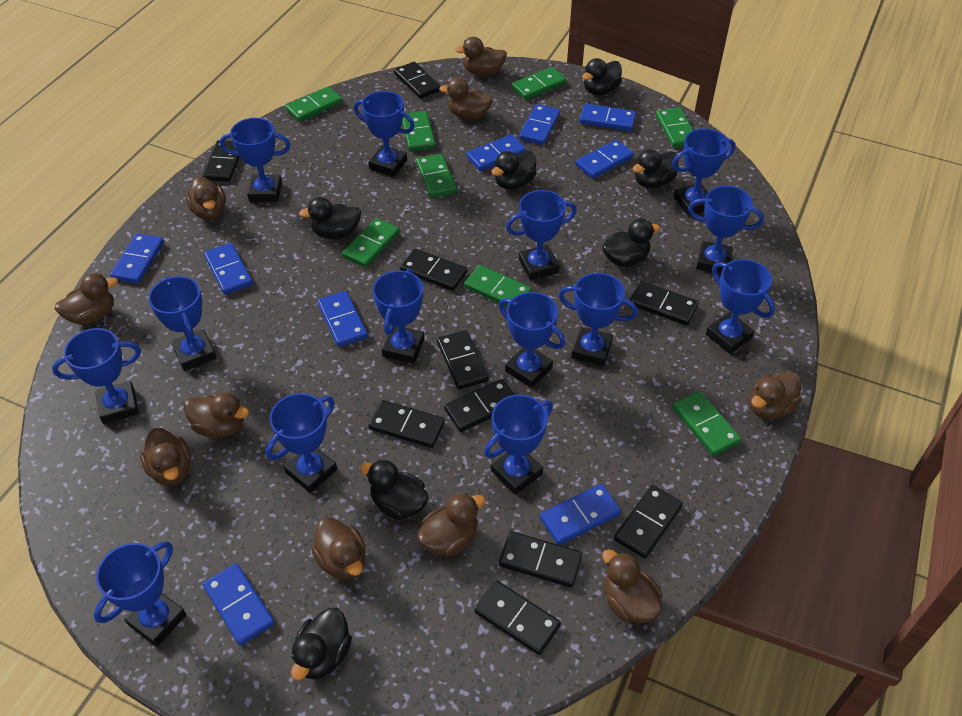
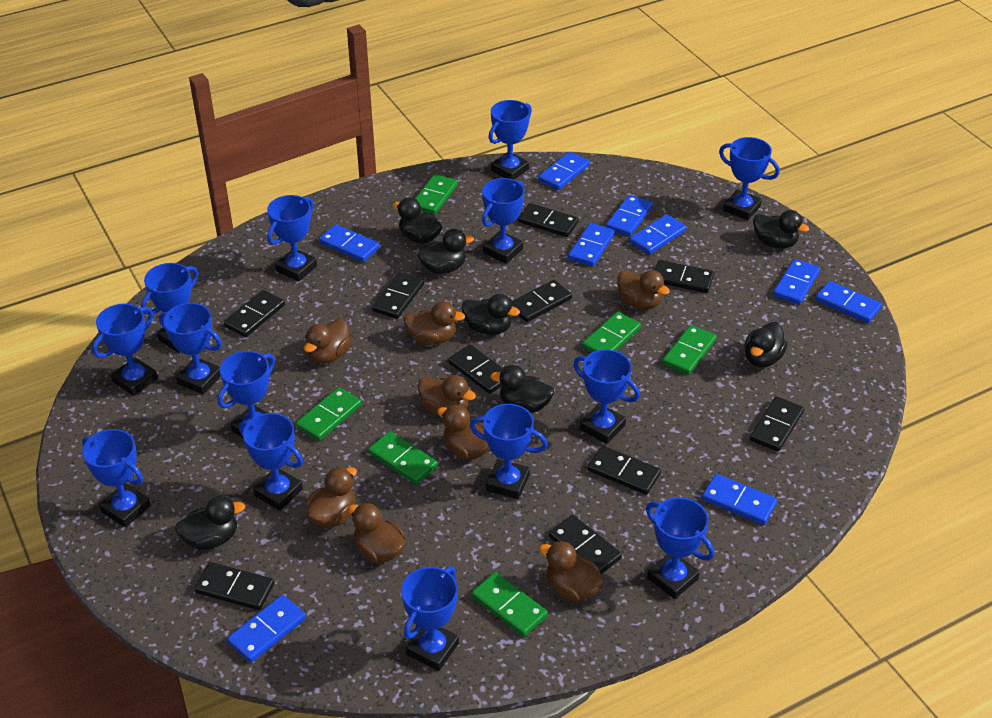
brown duck: [54,273,118,325] [140,428,191,486] [184,392,249,438] [186,176,226,220] [311,518,366,580] [417,493,486,557] [439,77,493,120] [455,37,507,76] [602,549,662,623] [750,371,802,419] = 10 -> [304,319,351,364] [305,467,357,528] [348,503,405,563] [403,301,465,345] [417,375,476,415] [437,405,490,460] [539,541,604,601] [617,270,670,309] = 8
green domino: [285,86,343,122] [342,218,400,268] [402,111,436,151] [416,154,457,198] [464,265,532,307] [511,67,567,100] [656,107,693,148] [672,391,742,456] = 8 -> [296,387,362,441] [368,431,438,484] [415,174,458,215] [471,572,548,637] [582,312,641,352] [662,325,716,375] = 6

